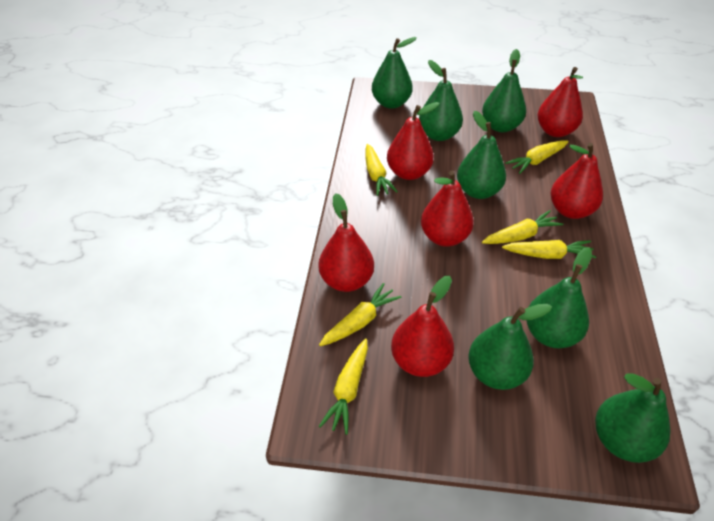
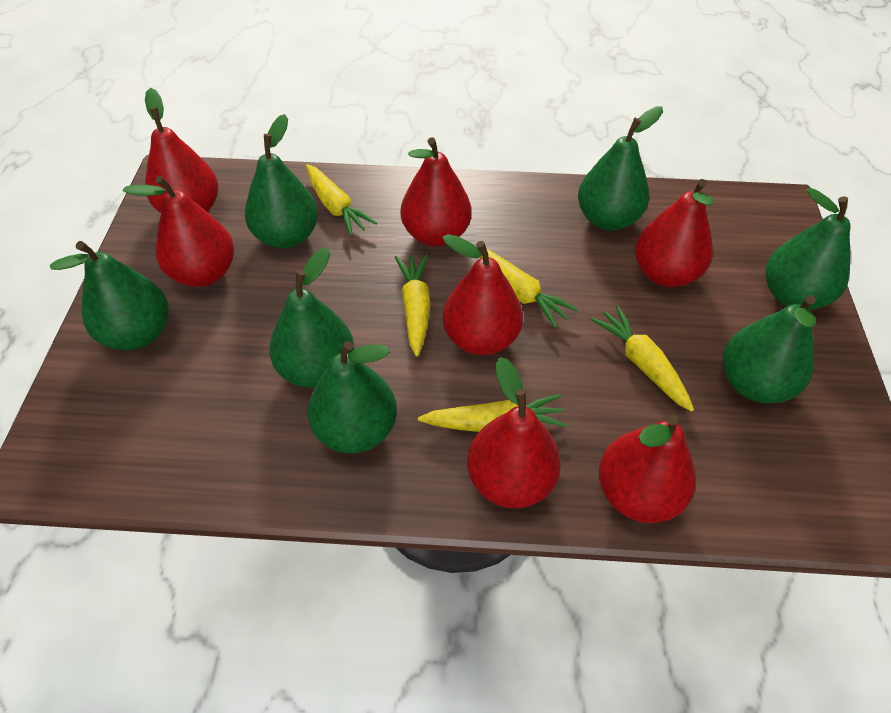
red pear: [318,193,374,292] [387,102,440,180] [391,276,454,377] [421,171,474,247] [538,67,583,137] [551,143,603,219] = 6 -> [123,176,234,287] [145,88,219,213] [401,137,472,247] [442,234,523,355] [467,357,561,508] [599,415,696,523] [635,179,714,287] = 7
yellow carrot: [319,283,402,346] [319,339,368,435] [365,144,398,196] [482,210,563,244] [502,240,596,259] [505,140,569,174] = 6 -> [306,164,377,236] [395,254,430,357] [418,394,568,432] [480,249,578,328] [591,305,694,412] = 5

